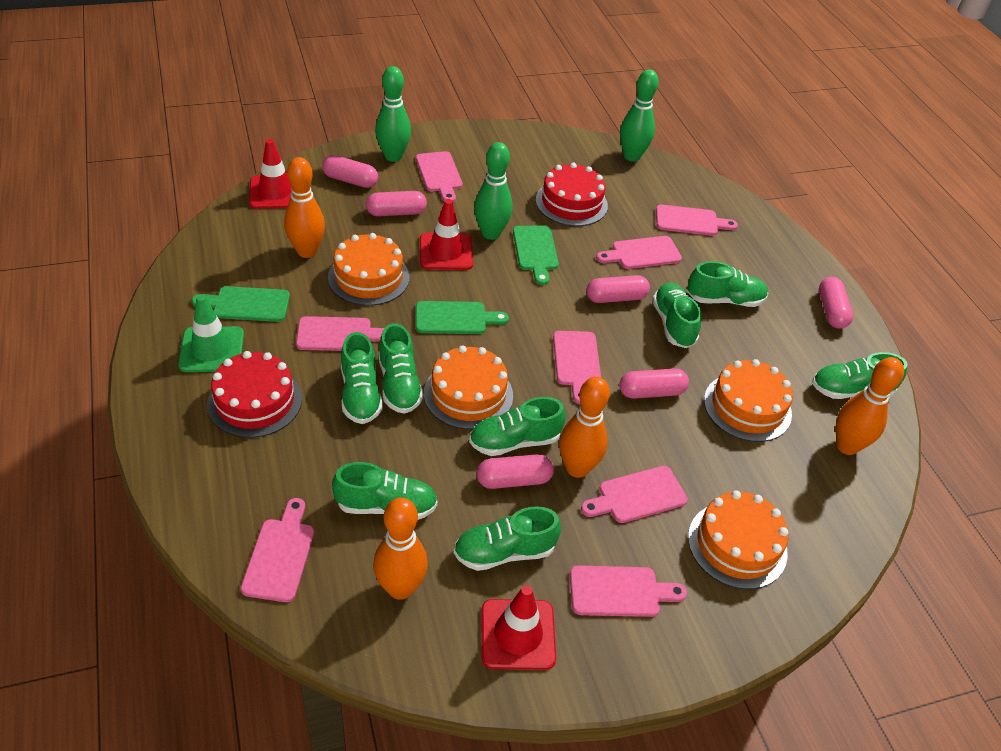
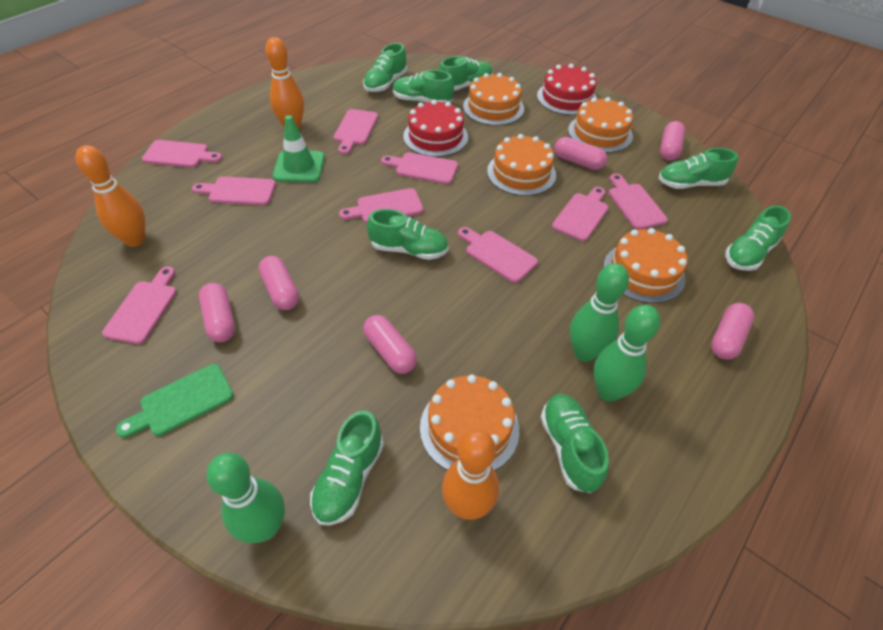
green cutting board: [192,286,290,322] [416,301,509,334] [513,225,559,285] = 3 -> [116,364,234,438] = 1
orange bowling pin: [284,157,325,258] [373,497,428,600] [559,377,610,478] [836,357,904,455] = 4 -> [76,145,145,247] [265,37,304,130] [442,429,499,520] = 3
orange cake: [328,233,410,306] [424,345,513,429] [688,491,789,589] [704,359,793,442] = 4 -> [420,375,519,471] [463,73,524,126] [487,134,556,196] [568,97,633,153] [603,228,687,303] = 5
pink cutting board: [241,498,314,602] [296,316,384,351] [416,151,462,202] [553,331,601,404] [570,565,687,617] [581,466,688,523] [596,236,682,269] [656,205,738,236] = 8 -> [102,267,177,344] [142,140,222,168] [192,176,276,205] [334,109,378,155] [339,188,423,224] [381,152,458,184] [458,227,538,283] [552,187,608,241] [608,173,668,230] = 9
red traffic cone: [249,139,292,209] [420,199,473,270] [481,585,556,670] = 3 -> none = 0

